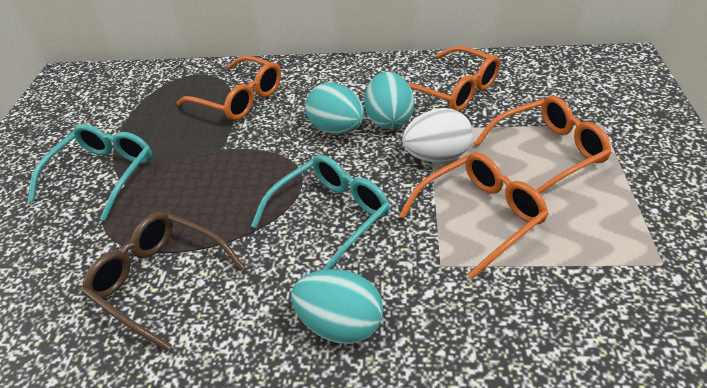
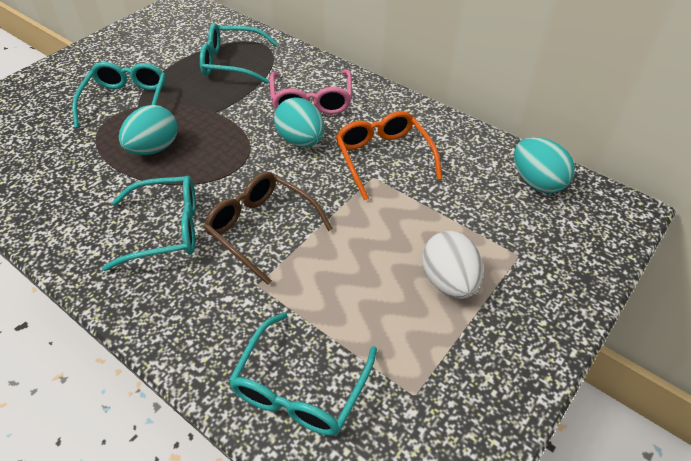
orange glasses: [177,55,281,121] [399,152,549,279] [408,46,500,111] [474,96,612,194] = 4 -> [336,111,442,200] = 1
pink glasses: none = 0 -> [270,69,352,114] = 1
turquoise glasses: [28,124,152,221] [251,155,390,270] = 2 -> [72,62,166,128] [102,176,196,271] [200,23,279,84] [229,312,377,436] = 4

